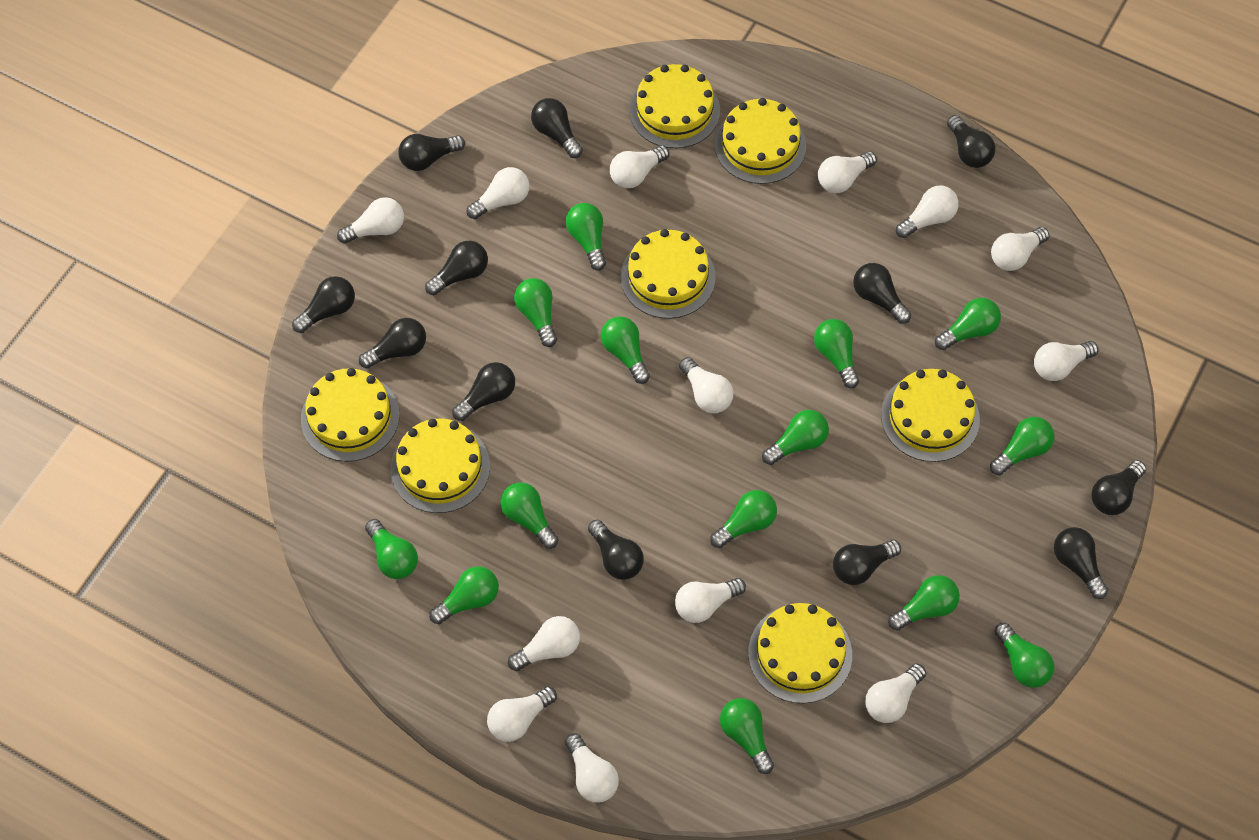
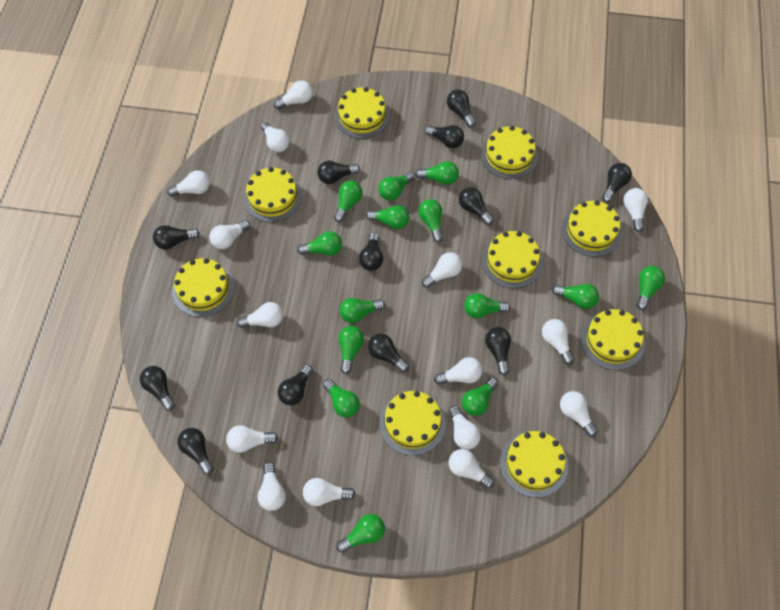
white light bulb: [337,197,404,244] [467,167,529,219] [487,686,557,742] [508,616,580,671] [565,733,619,803] [610,145,669,188] [675,578,746,623] [679,357,733,413] [818,151,877,193] [865,663,926,723] [896,186,959,238] [991,227,1049,271] [1034,341,1098,381] = 13 -> [167,170,210,197] [209,220,250,249] [226,425,278,453] [237,302,283,328] [258,462,286,511] [261,122,290,152] [274,81,313,109] [303,478,355,506] [422,252,462,288] [434,357,482,385] [448,449,494,488] [449,405,481,450] [542,319,574,365] [560,391,598,437] [623,188,648,232] = 15
yellow cake: [301,368,399,462] [390,419,490,513] [621,229,716,319] [629,64,720,148] [714,98,806,184] [748,603,852,703] [881,369,980,462] = 7 -> [172,258,234,317] [243,167,302,222] [334,87,390,139] [380,391,446,455] [481,126,538,179] [482,231,543,288] [500,431,568,497] [562,200,622,257] [581,309,645,370] = 9

